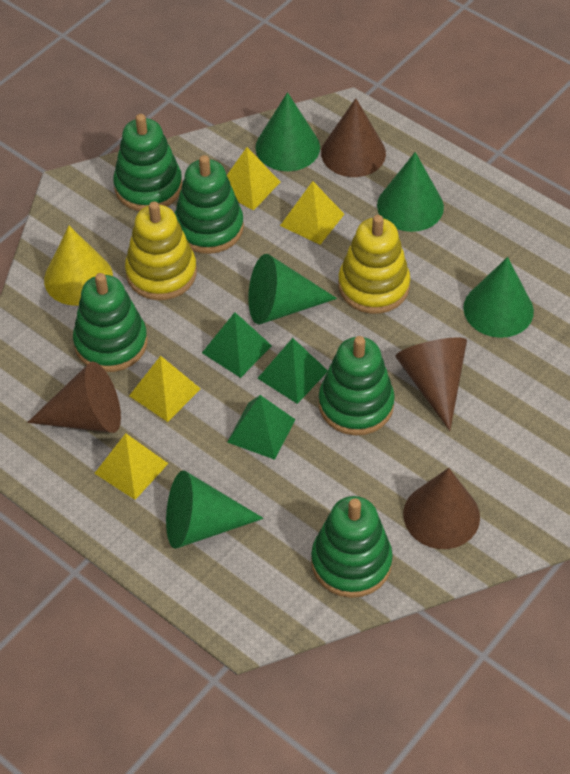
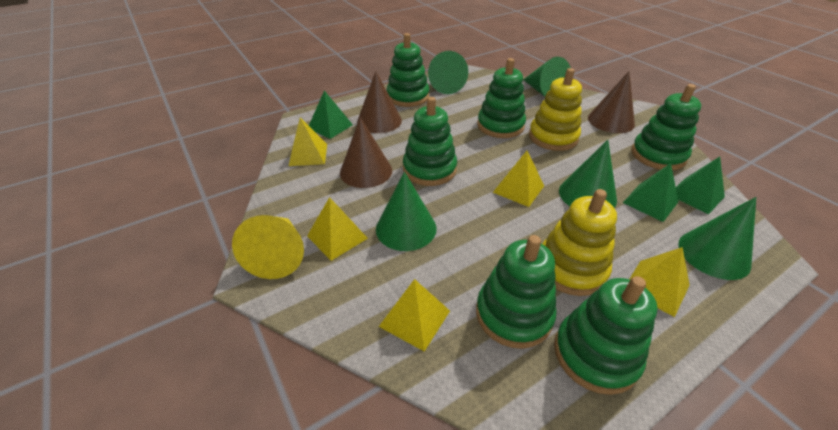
brown cone: [27,362,121,433] [321,98,386,177] [395,337,467,431] [403,468,480,549] = 4 -> [340,117,392,188] [357,71,402,133] [588,71,635,133] = 3
green stacking toy: [73,273,148,372] [113,114,182,211] [174,155,244,254] [311,496,393,598] [319,336,395,436] = 5 -> [387,33,429,107] [403,97,457,186] [476,235,557,349] [477,58,526,138] [554,276,658,395] [631,84,701,170] = 6
yellow pyramid: [94,433,169,500] [129,356,201,422] [227,147,280,211] [280,181,344,245] = 4 -> [289,117,327,166] [307,197,368,261] [379,279,450,352] [493,151,544,207] [630,247,690,317] = 5

